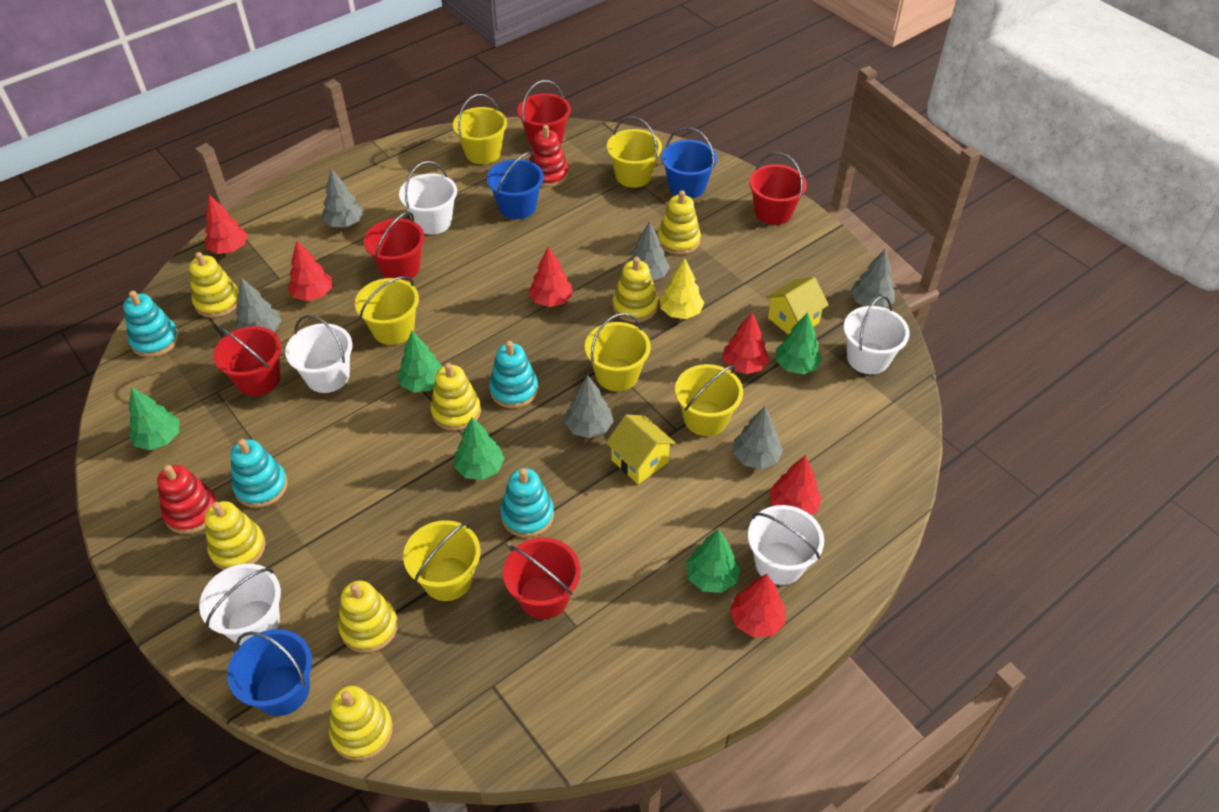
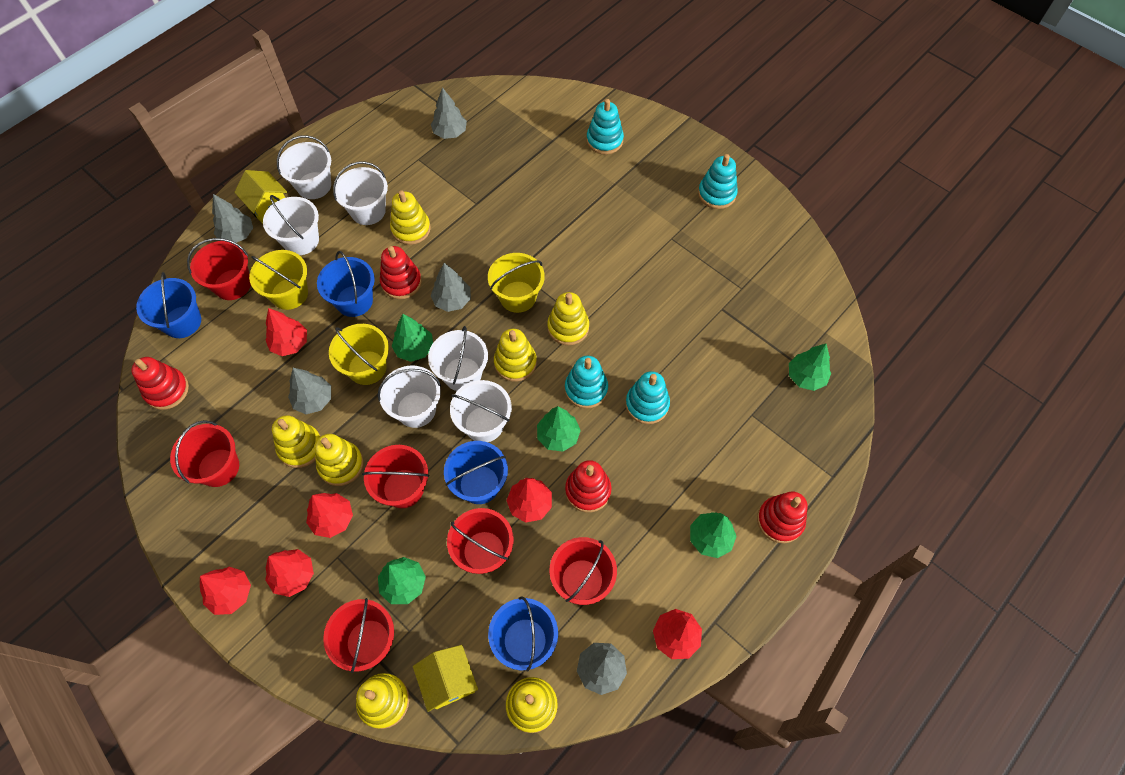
blue bucket: [227,629,312,716] [487,152,544,219] [661,127,717,199] = 3 -> [136,272,201,338] [317,251,375,317] [444,441,508,504] [488,596,558,671] = 4
grey tree: [235,278,281,332] [322,169,364,227] [564,376,614,438] [627,221,670,281] [733,406,783,469] [850,249,895,308] = 6 -> [212,194,253,243] [288,368,331,414] [430,263,471,312] [431,87,467,139] [577,643,627,695] = 5
red bucket: [213,326,281,396] [364,212,425,281] [503,538,580,619] [517,80,571,146] [749,152,807,225] = 5 -> [170,420,239,487] [187,238,251,300] [323,598,394,673] [362,445,429,508] [447,508,514,574] [549,537,617,605] = 6
red stacking toy: [157,465,218,534] [529,125,568,187] = 2 -> [131,357,189,410] [380,246,422,299] [565,460,612,512] [757,491,808,543] = 4
white bucket: [199,564,281,645] [285,315,353,393] [399,161,457,235] [748,505,824,585] [844,296,910,374] = 5 -> [263,195,319,255] [277,135,331,199] [333,161,388,225] [378,366,441,428] [428,326,488,391] [450,380,512,442] = 6
yellow bucket: [355,276,419,345] [403,520,481,601] [453,94,507,164] [585,313,651,391] [607,117,662,188] [675,364,743,436] = 6 -> [249,250,308,310] [329,324,389,385] [488,253,545,313] = 3
yellow tree: [660,259,704,319] = 1 -> none = 0

